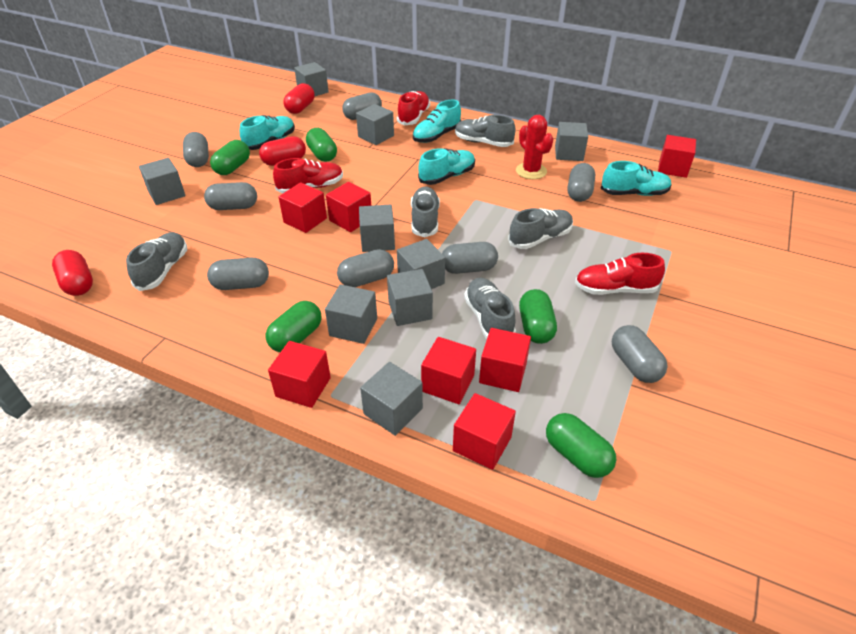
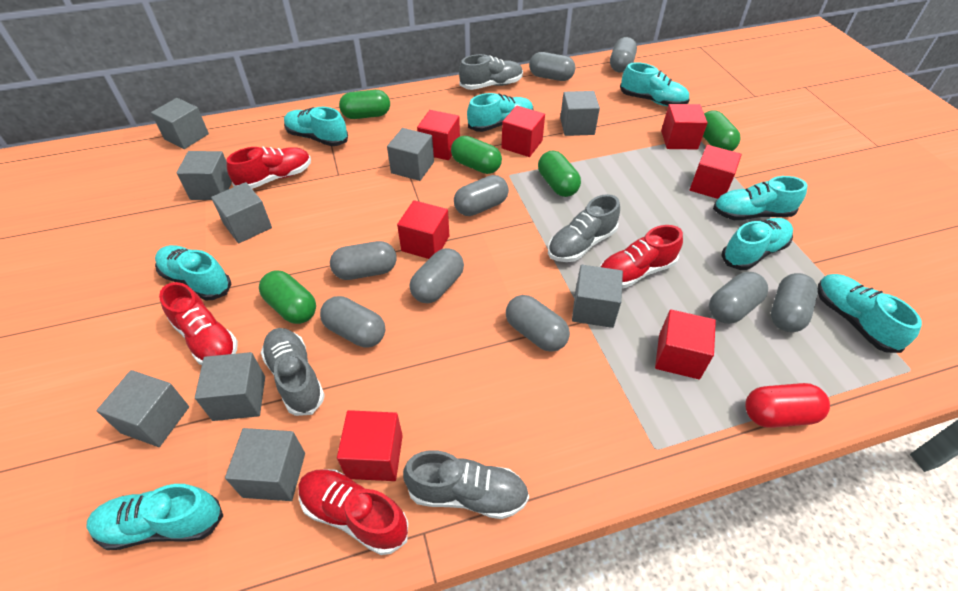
grey capsule: [183,132,209,167] [204,182,257,210] [207,258,269,290] [337,249,394,287] [342,92,382,120] [442,242,498,274] [568,163,595,202] [612,325,668,383] = 8 -> [320,296,385,348] [330,241,397,280] [410,248,464,303] [454,175,509,216] [506,295,570,352] [529,52,575,81] [610,37,637,73] [709,272,768,324] [771,273,818,332] = 9
grey shoe: [126,232,187,291] [411,186,440,237] [455,115,516,147] [464,278,516,340] [508,208,573,249] = 5 -> [261,328,325,416] [403,450,529,519] [459,54,523,90] [548,194,620,262] = 4
red cactus: [516,115,553,179] = 1 -> none = 0
red capsule: [52,250,93,296] [259,136,306,166] [284,83,314,114] = 3 -> [745,383,830,428] = 1
red shoe: [273,158,343,193] [397,91,430,125] [575,253,665,295] = 3 -> [159,282,238,365] [227,147,311,189] [298,469,408,555] [600,225,683,289] = 4
turquoise shoe: [240,115,295,150] [413,99,461,143] [418,148,475,185] [601,161,672,196] = 4 -> [86,484,223,550] [155,245,231,300] [284,107,348,146] [467,93,534,132] [620,62,690,106] [713,176,808,220] [722,218,793,270] [818,274,922,353] = 8

